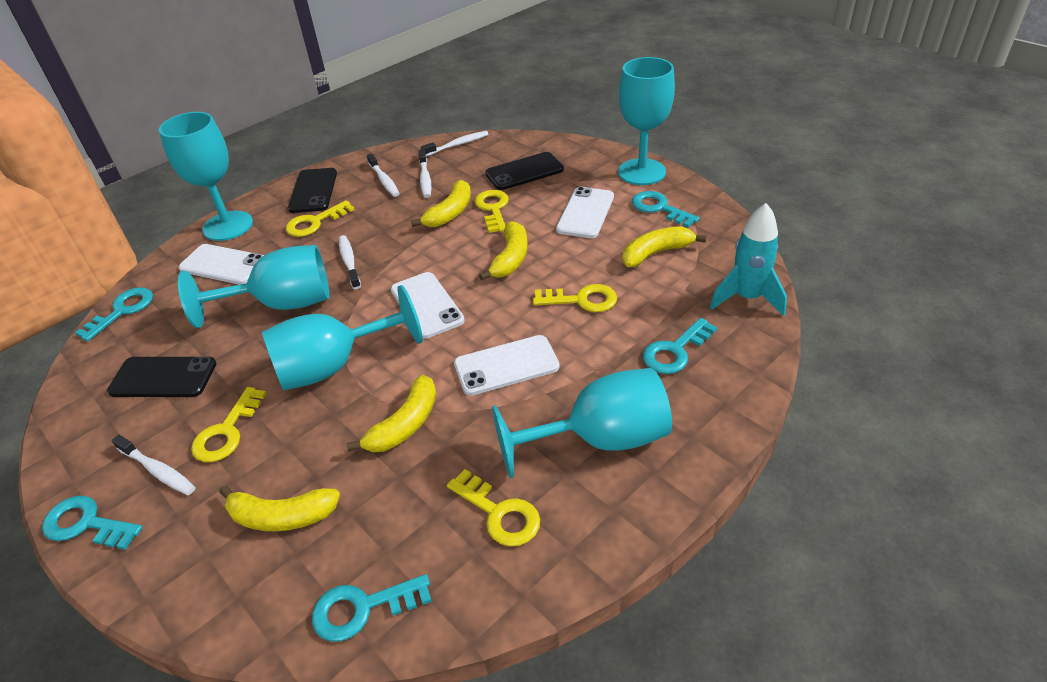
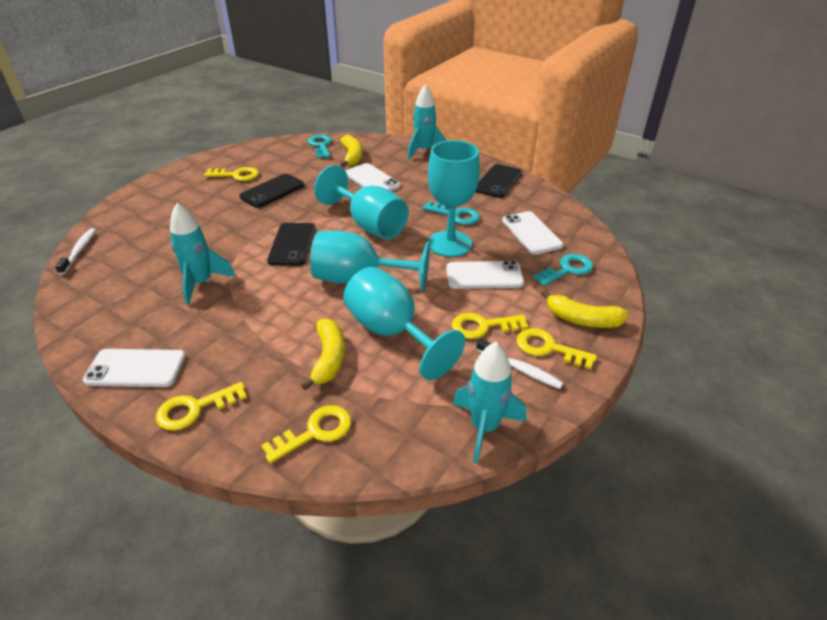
turquoise goblet: [159,112,253,241] [178,245,330,328] [262,285,423,391] [492,368,672,478] [618,57,675,185] = 5 -> [310,231,430,292] [314,165,409,239] [343,267,465,380] [428,140,480,257] = 4
turquoise key: [42,496,143,550] [75,287,153,341] [312,574,432,642] [632,191,699,227] [643,318,718,374] = 5 -> [308,135,332,158] [422,201,480,225] [533,254,593,286] = 3
turquoise rocket: [710,203,787,316] = 1 -> [170,203,236,305] [407,84,447,160] [453,342,526,463] = 3
white toothbrush: [112,435,196,495] [338,235,361,289] [367,153,400,197] [419,149,432,198] [421,131,489,156] = 5 -> [55,228,96,275] [476,339,563,389] = 2
yellow banana: [219,485,340,531] [347,375,436,452] [411,180,471,227] [479,221,528,280] [622,226,707,267] = 5 -> [301,318,345,390] [340,135,363,167] [541,290,629,328] = 3

